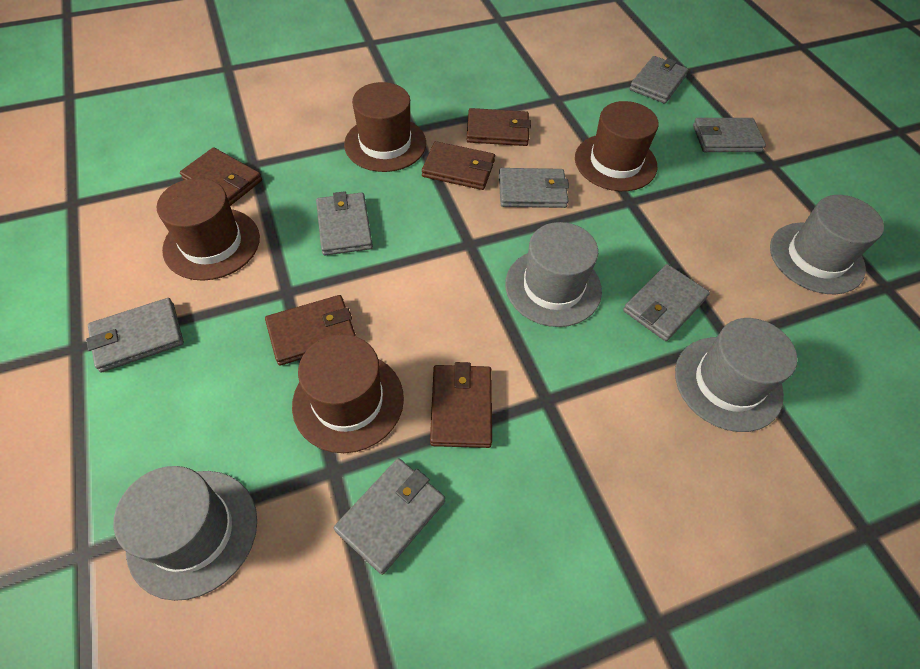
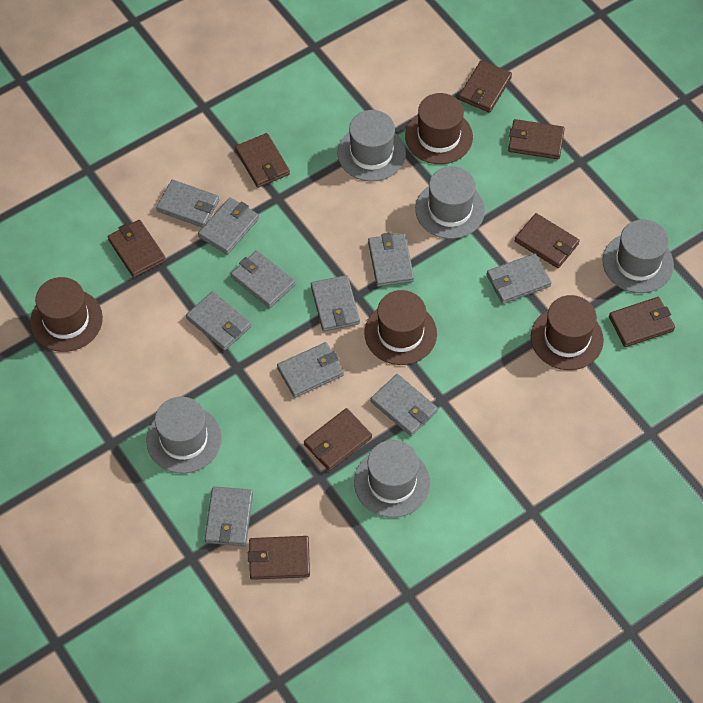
brown wallet: [180,147,262,206] [265,295,356,366] [422,141,495,190] [430,362,492,448] [467,108,531,146] = 5 -> [108,220,166,278] [235,133,290,188] [248,536,310,580] [304,408,372,471] [459,60,512,113] [508,119,565,159] [515,213,580,268] [609,297,675,347] = 8
grey hat: [113,466,257,601] [505,222,602,327] [675,318,797,432] [770,195,884,294] = 4 -> [146,397,222,473] [338,110,406,181] [354,440,430,517] [415,166,485,239] [602,220,674,293] = 5
grey wallet: [86,298,184,372] [316,191,373,256] [334,458,445,575] [499,168,569,208] [623,264,710,341] [629,56,689,103] [693,118,766,152] = 7 -> [156,180,219,227] [186,291,251,351] [198,197,259,255] [205,486,253,546] [231,250,295,308] [277,342,344,398] [311,275,360,331] [368,233,414,287] [371,374,438,436] [487,253,552,304] = 10

